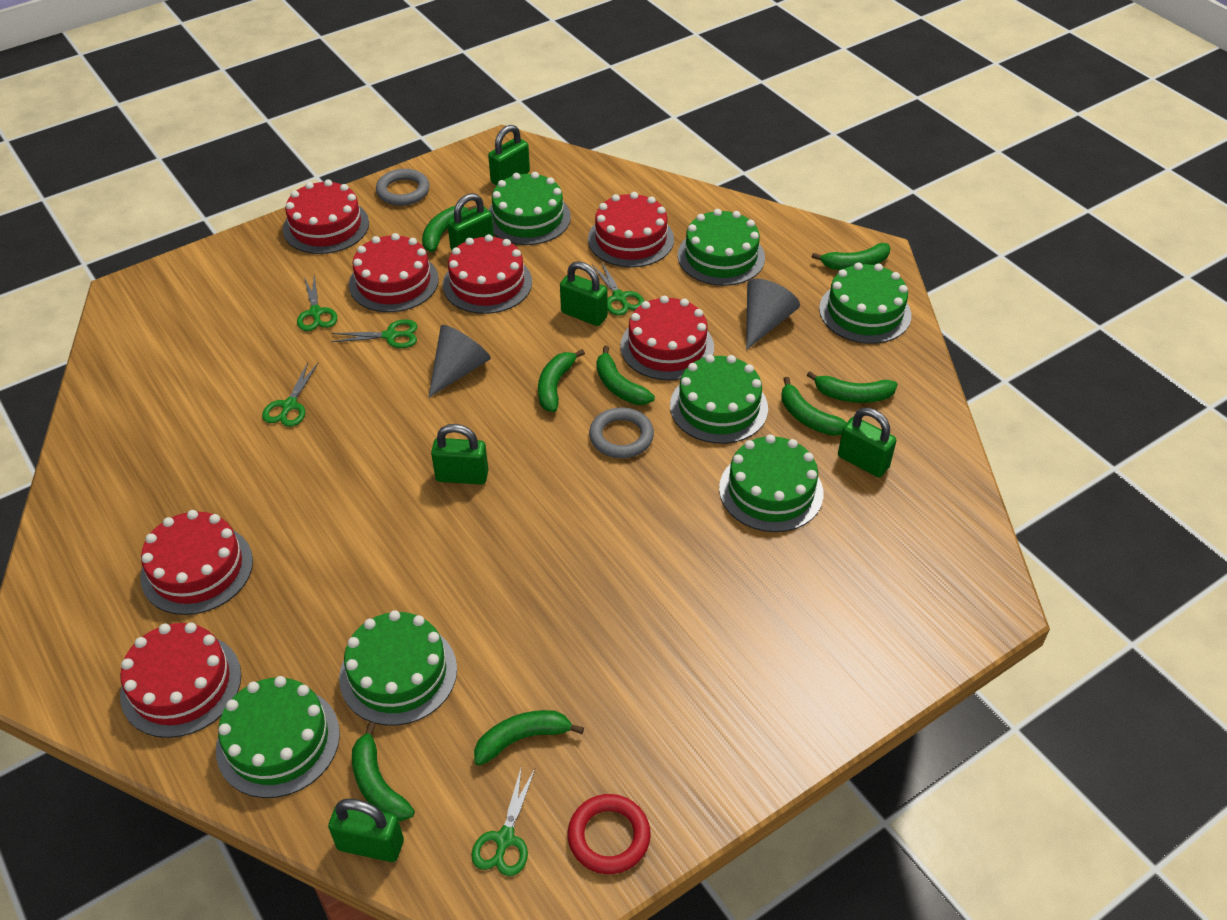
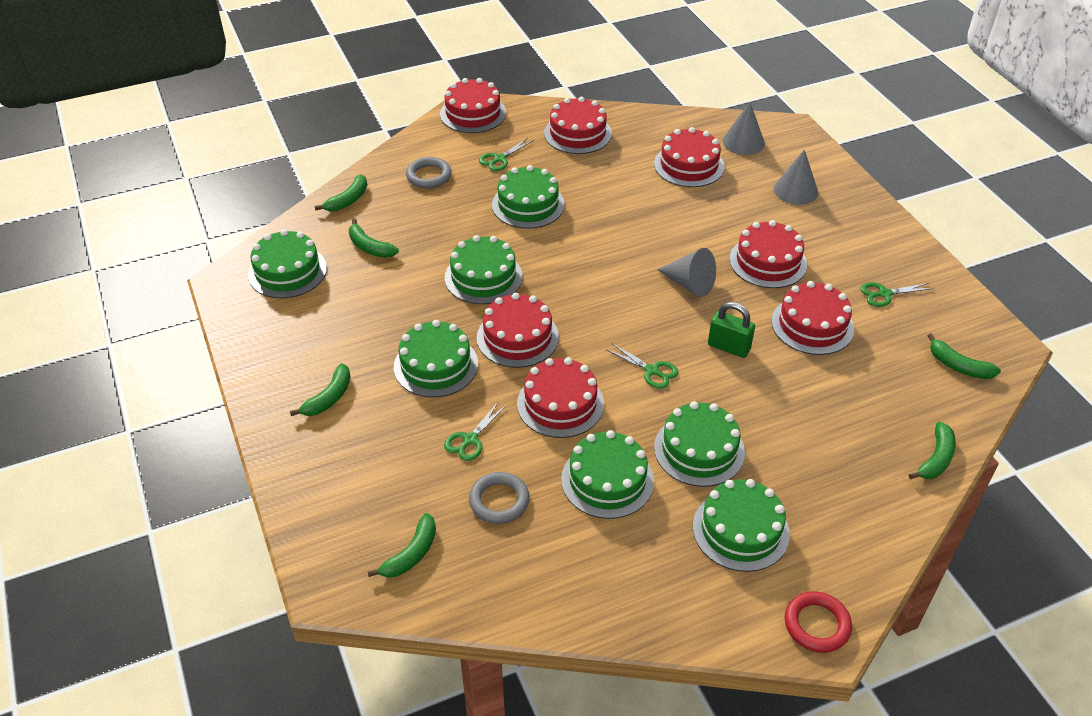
green banana: [352,722,415,821] [422,206,476,252] [474,710,584,766] [538,349,585,412] [597,346,655,405] [782,377,847,436] [807,371,898,403] [812,243,891,270] = 8 -> [290,363,351,416] [315,174,367,211] [349,219,399,258] [368,513,436,578] [909,422,956,479] [927,333,1001,379] = 6
green padlock: [328,798,404,862] [431,424,488,485] [447,193,494,250] [488,125,530,186] [560,261,608,326] [838,408,897,477] = 6 -> [708,302,755,358] = 1
green scissors: [262,362,318,427] [297,275,337,331] [331,319,417,348] [471,766,536,876] [592,261,644,316] = 5 -> [444,401,507,461] [479,138,532,171] [606,343,679,389] [860,282,934,307] = 4
grey cone: [429,325,491,397] [746,279,800,350] = 2 -> [657,248,716,297] [722,102,765,155] [773,150,818,205] = 3

